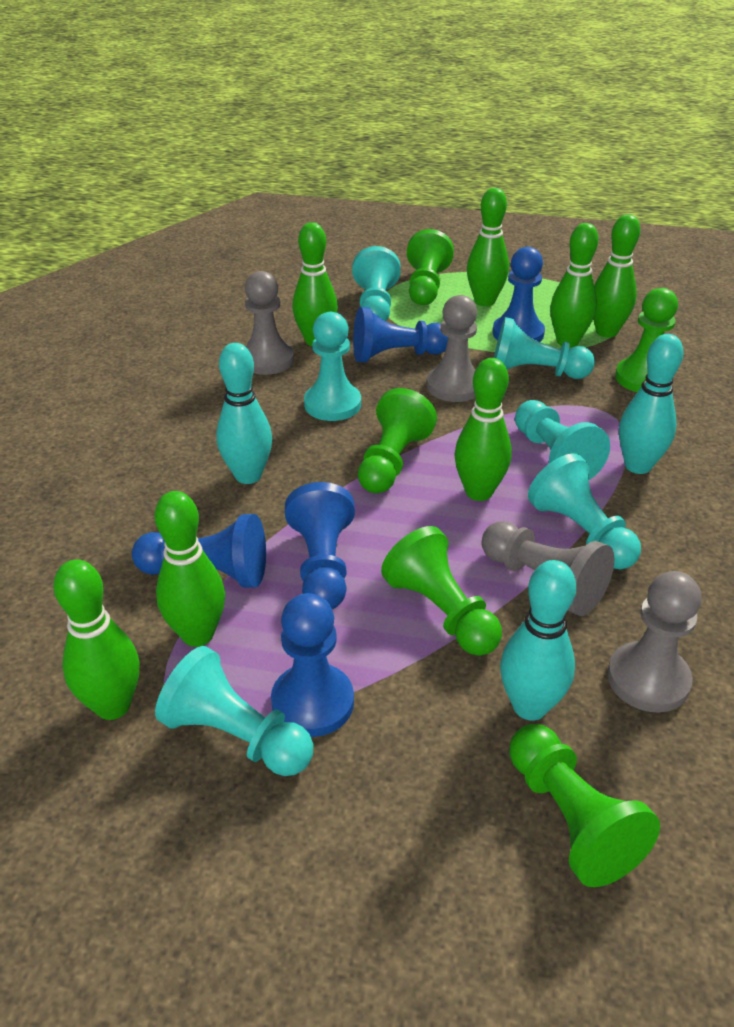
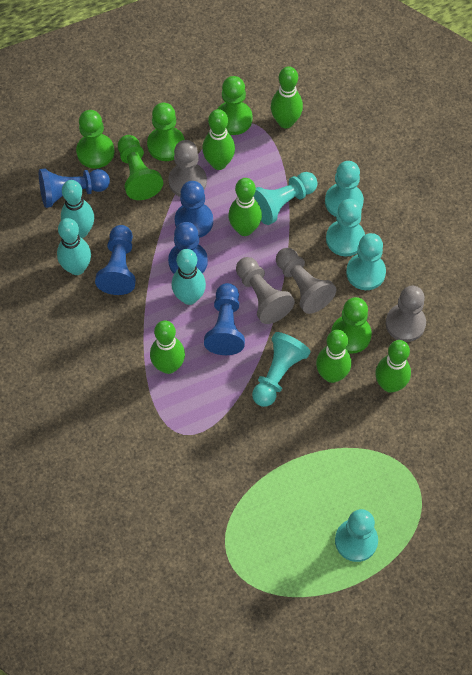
green bowling pin: [53,559,139,720] [155,491,225,647] [292,222,338,346] [454,358,512,501] [467,188,509,306] [550,223,599,347] [593,214,640,338] = 7 -> [150,320,185,374] [202,109,235,170] [228,178,262,236] [271,66,303,129] [316,330,351,383] [375,340,411,393] = 6

